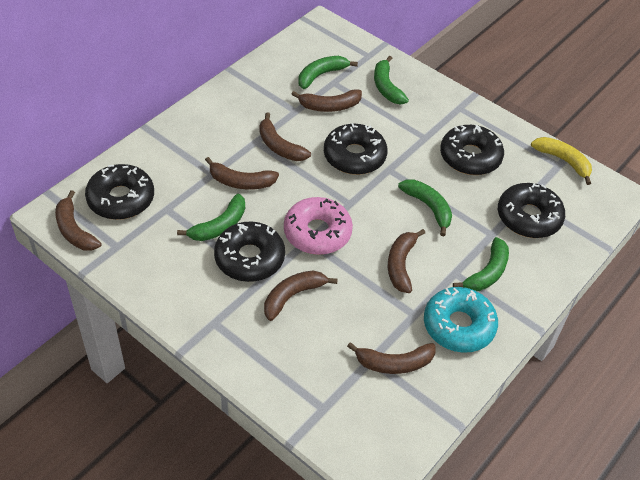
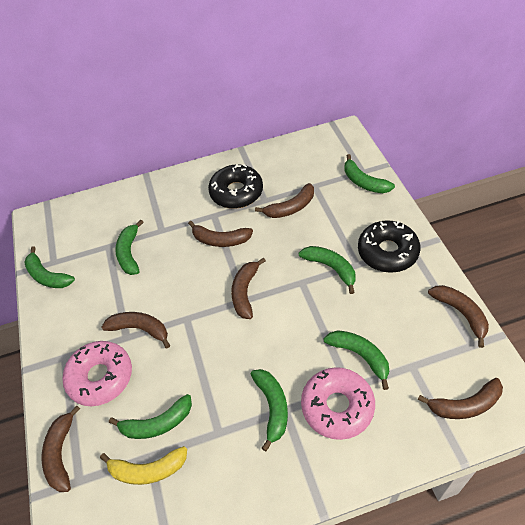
black donut: [85,164,154,220] [214,222,285,282] [324,123,388,175] [440,125,504,175] [498,183,565,238] = 5 -> [208,164,263,209] [358,220,420,273] = 2
green banana: [177,194,245,241] [298,56,358,89] [374,56,409,104] [398,179,452,236] [453,237,509,291] = 5 -> [24,246,75,288] [109,394,192,439] [115,220,144,275] [251,369,288,451] [298,246,356,294] [323,330,389,390] [344,154,395,193] = 7
pink donut: [284,197,353,255] = 1 -> [63,341,132,406] [301,367,375,440] = 2
turquoise donut: [424,287,498,353] = 1 -> none = 0

